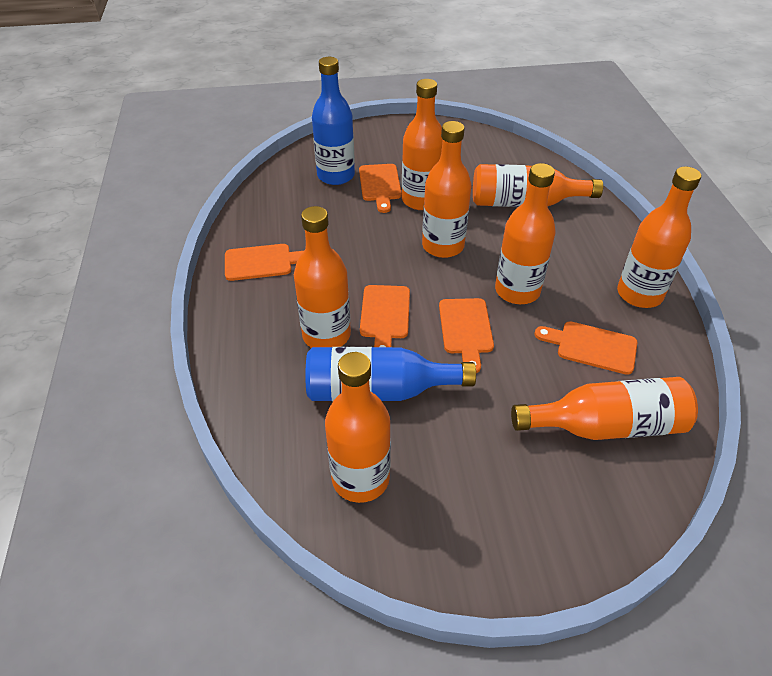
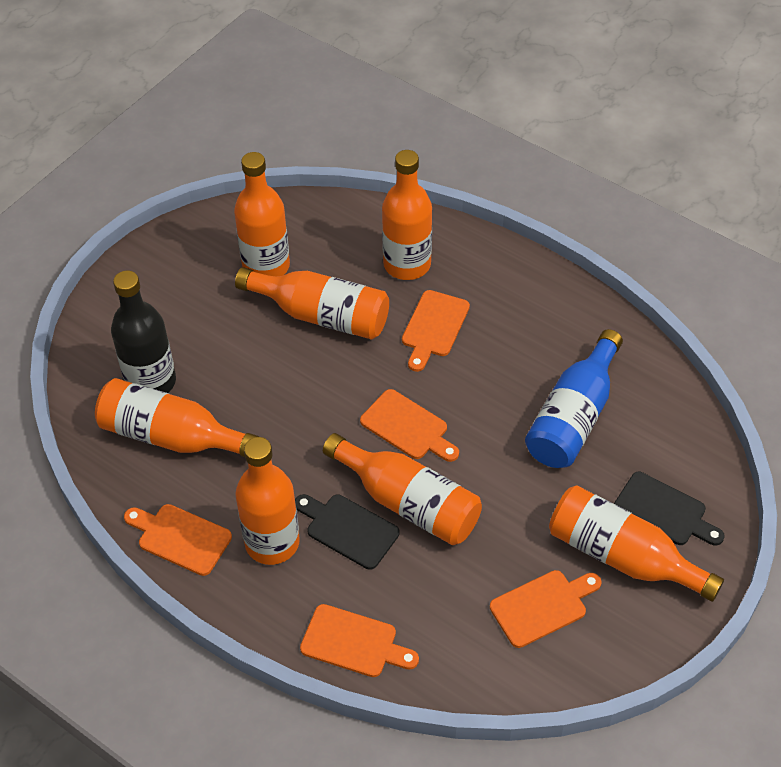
black bottle: none = 0 -> [111,270,176,393] = 1
black cutting board: none = 0 -> [295,494,400,570] [614,472,725,546] = 2
blue bottle: [305,347,476,401] [312,57,355,185] = 2 -> [525,329,623,468] = 1
orange bottle: [294,206,351,348] [325,352,391,503] [402,79,443,210] [422,121,472,258] [473,164,603,207] [495,163,556,304] [511,377,698,440] [617,167,701,308] = 8 -> [95,378,259,457] [234,152,290,276] [235,267,389,339] [235,437,300,565] [323,433,482,545] [382,150,432,280] [549,486,724,602] = 7

